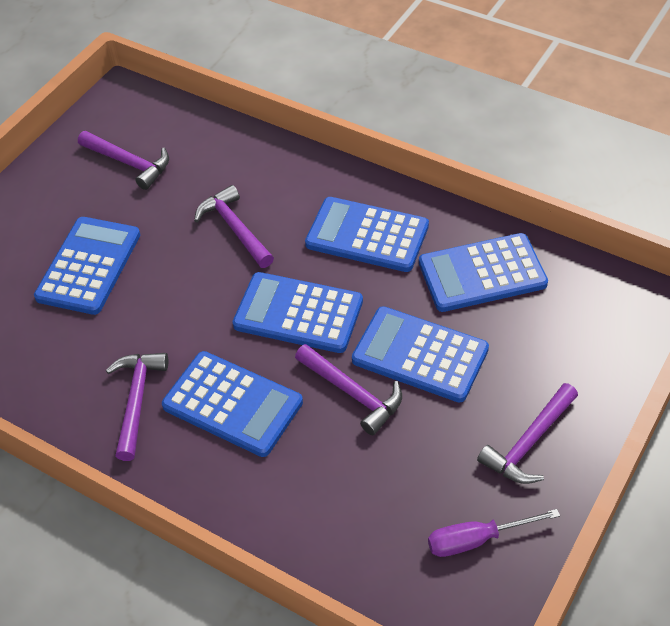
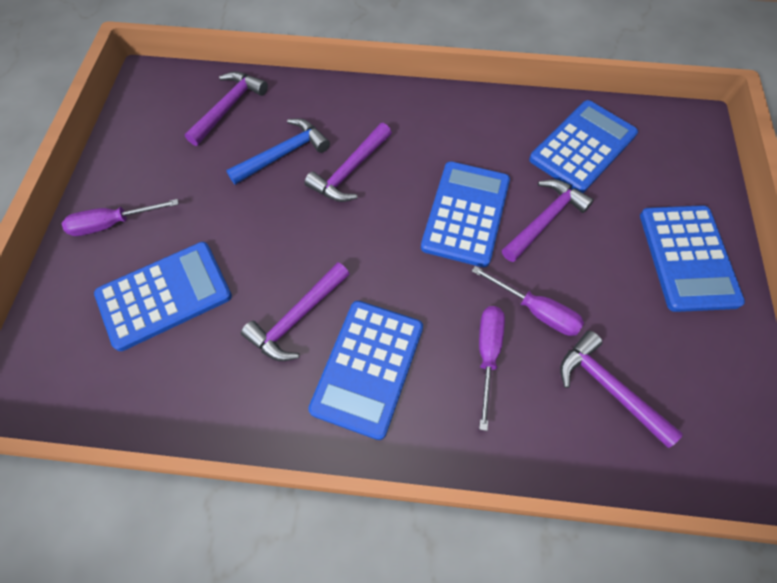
blue calculator: [34,217,140,315] [162,351,303,457] [233,272,363,353] [305,197,429,272] [352,306,489,403] [419,233,548,312] = 6 -> [94,242,232,351] [308,301,423,440] [421,161,510,267] [529,100,638,193] [640,205,745,312] = 5
blue hammer: none = 0 -> [226,118,330,185] = 1
purple screwdriver: [428,509,560,557] = 1 -> [62,199,179,236] [472,266,584,336] [479,306,505,431] = 3

